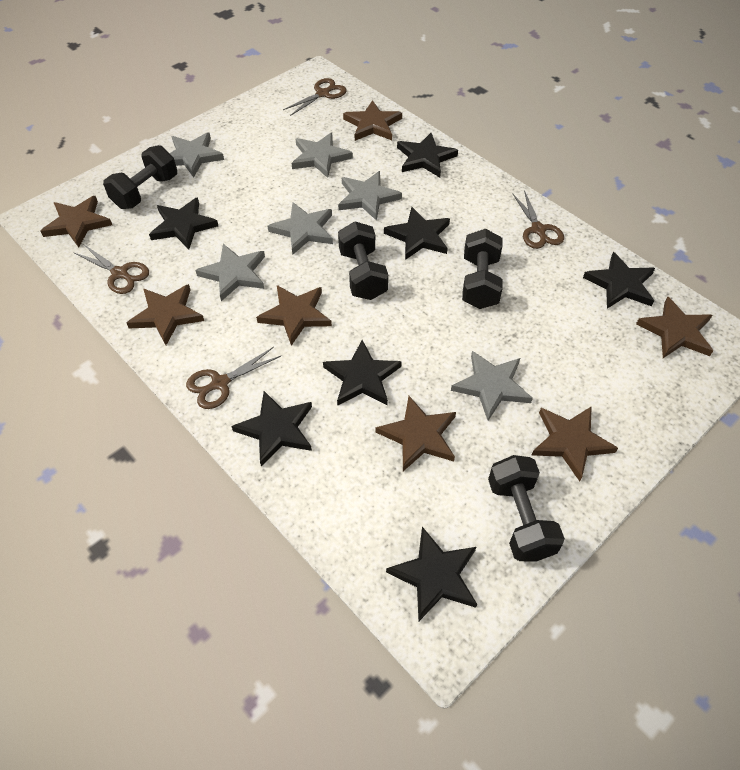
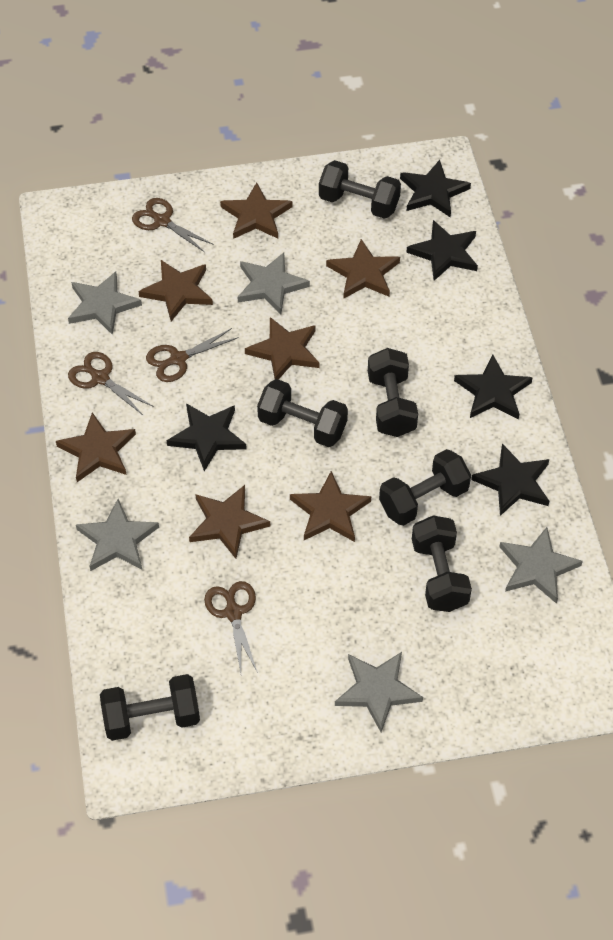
black dumbbell: [103,145,177,209] [338,221,388,300] [462,229,503,309] [488,455,565,562] = 4 -> [100,674,200,741] [257,379,348,447] [319,160,401,219] [368,348,418,437] [379,449,471,526] [412,515,472,612] = 6
black star: [149,197,218,249] [232,391,312,467] [323,340,402,406] [384,207,450,260] [386,527,477,621] [397,133,458,177] [583,252,655,309] = 7 -> [167,403,247,471] [400,160,471,218] [406,220,478,281] [454,355,533,420] [471,444,549,516] = 5
grey star: [170,132,224,178] [195,244,265,301] [268,202,333,255] [292,132,353,178] [338,171,402,221] [451,351,533,420] = 6 -> [68,271,142,335] [76,499,159,571] [238,252,310,314] [335,652,423,732] [499,527,583,604] = 5

